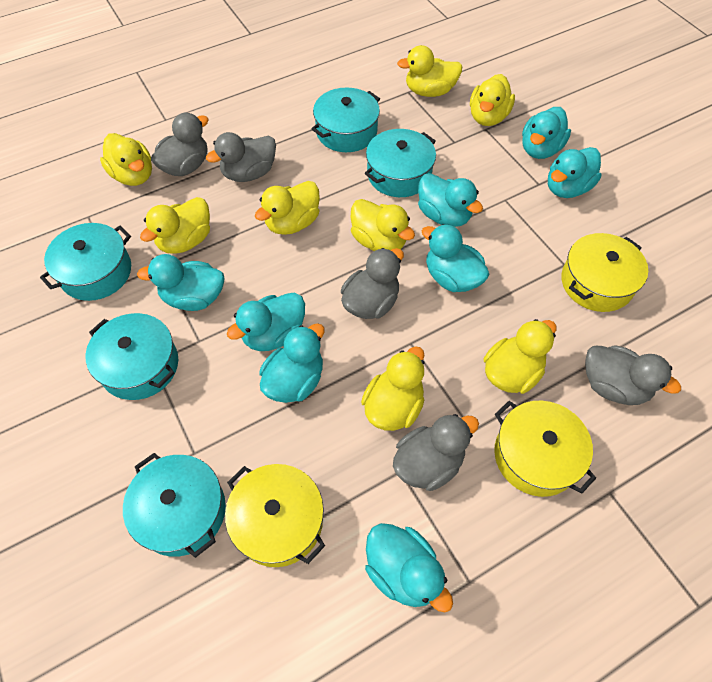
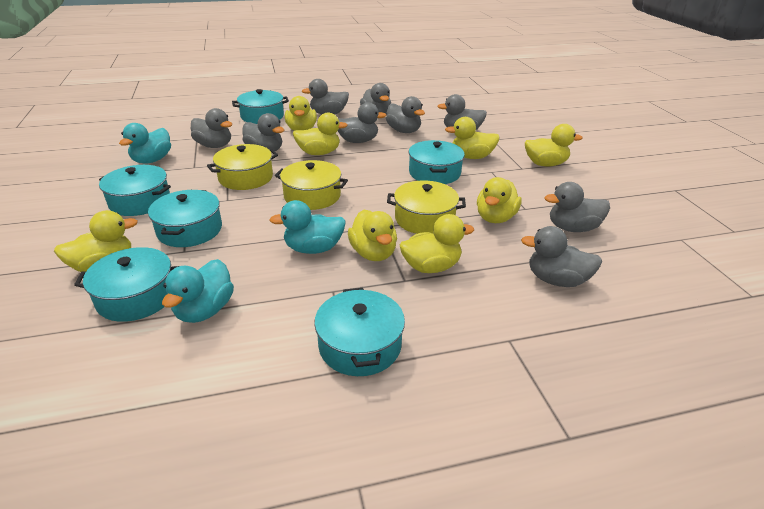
grey duck: [151,113,209,176] [206,132,276,182] [341,248,404,319] [393,414,479,491] [585,345,681,405] = 5 -> [191,108,233,148] [242,113,284,153] [302,79,349,114] [338,102,386,143] [360,83,391,115] [386,96,425,133] [437,94,487,130] [521,226,602,287] [545,182,610,232] = 9
turquoise duck: [137,254,225,311] [227,293,305,351] [259,323,325,403] [365,523,453,613] [418,173,483,227] [422,224,489,292] [522,107,571,159] [548,147,601,198] = 8 -> [119,123,171,164] [162,259,234,323] [270,200,346,254] = 3
turquoise pot: [40,223,131,301] [86,313,178,400] [123,453,226,558] [311,88,380,152] [365,129,436,197] = 5 -> [74,247,179,322] [99,165,171,216] [148,190,222,247] [232,89,289,124] [314,288,405,376] [409,140,465,184] = 6

